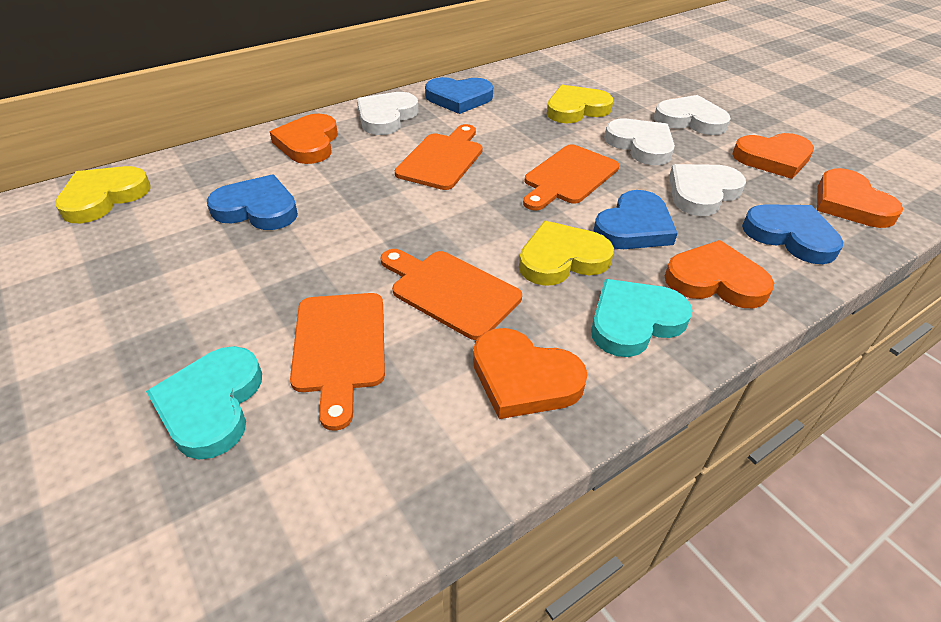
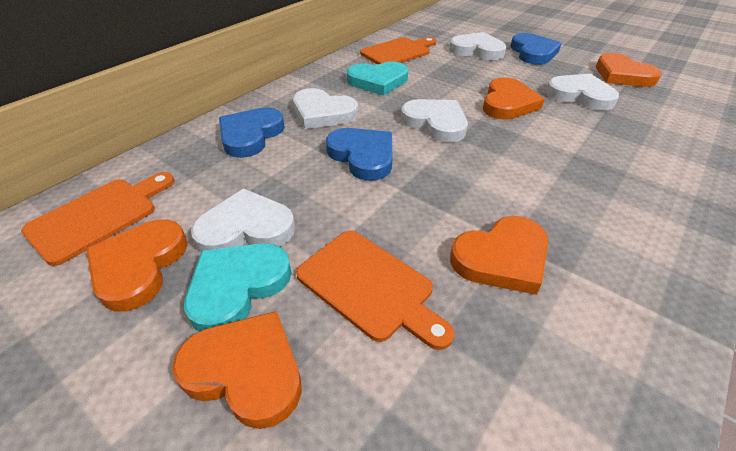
blue heart: [207,174,298,230] [425,77,493,114] [594,190,678,249] [742,204,843,264] = 4 -> [219,107,285,158] [326,128,392,181] [510,33,562,65] = 3
orange cutting board: [290,293,385,431] [381,249,522,340] [395,124,483,190] [523,144,620,211] = 4 -> [21,172,174,266] [296,231,454,350] [360,37,436,64] = 3
white heart: [357,92,419,135] [604,119,675,165] [654,95,731,135] [669,164,746,216] = 4 -> [191,188,295,252] [293,88,358,129] [401,99,468,143] [449,32,506,60] [546,74,619,111] = 5
yellow heart: [55,166,150,223] [519,221,614,286] [547,85,613,123] = 3 -> none = 0

